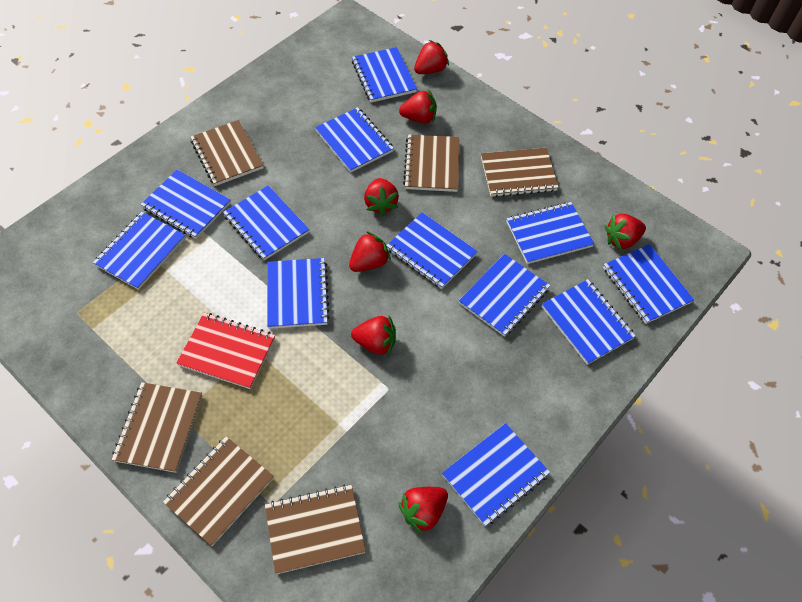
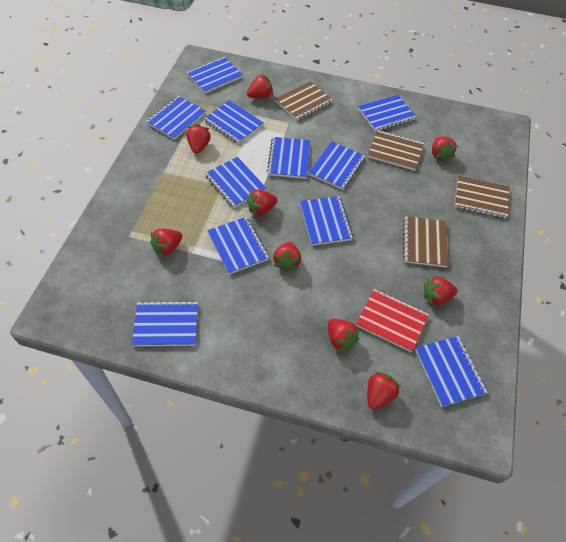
blue notebook: [93,212,186,290] [140,170,231,239] [223,185,309,260] [267,258,330,329] [315,107,394,173] [352,47,417,103] [386,212,478,289] [442,423,550,526] [459,254,550,337] [506,202,594,264] [542,279,636,365] [603,244,694,324] = 12 -> [132,301,198,346] [146,96,206,140] [187,57,243,93] [204,100,264,144] [205,157,267,208] [207,217,269,275] [267,137,310,179] [300,196,353,246] [308,141,365,190] [358,95,416,132] [415,336,488,407] = 11
brown notebook: [112,382,202,473] [163,437,274,546] [190,120,264,186] [265,485,366,574] [403,134,459,192] [481,148,559,197] = 6 -> [275,81,332,121] [368,130,424,171] [403,216,449,268] [454,176,509,218] = 4
red strawberry: [349,231,391,272] [351,316,396,356] [364,178,399,216] [398,487,448,535] [399,89,437,123] [414,40,449,74] [605,214,646,250] = 7 -> [150,228,183,257] [186,124,211,154] [247,74,273,98] [247,189,278,216] [273,242,301,273] [328,319,359,352] [367,372,401,410] [424,276,457,306] [432,136,458,163] = 9

